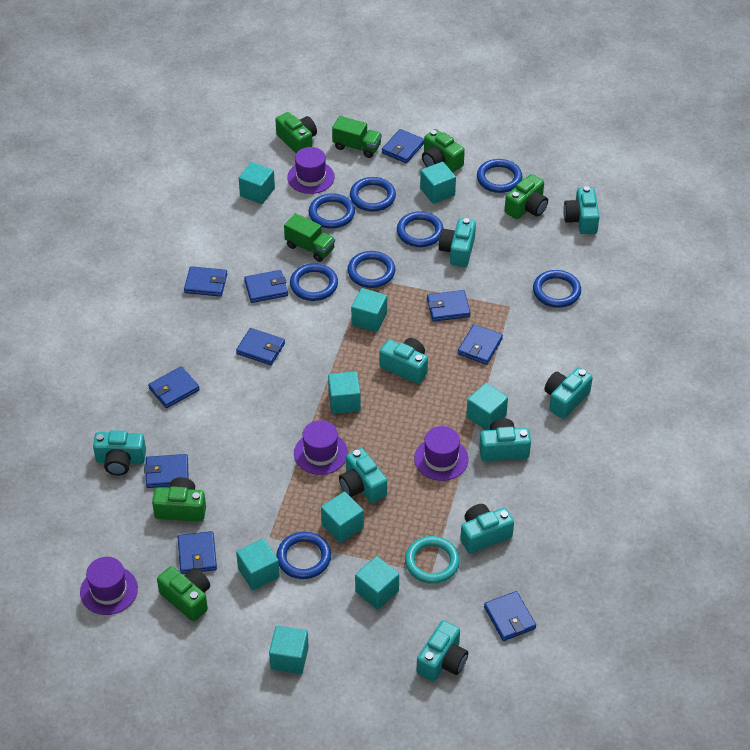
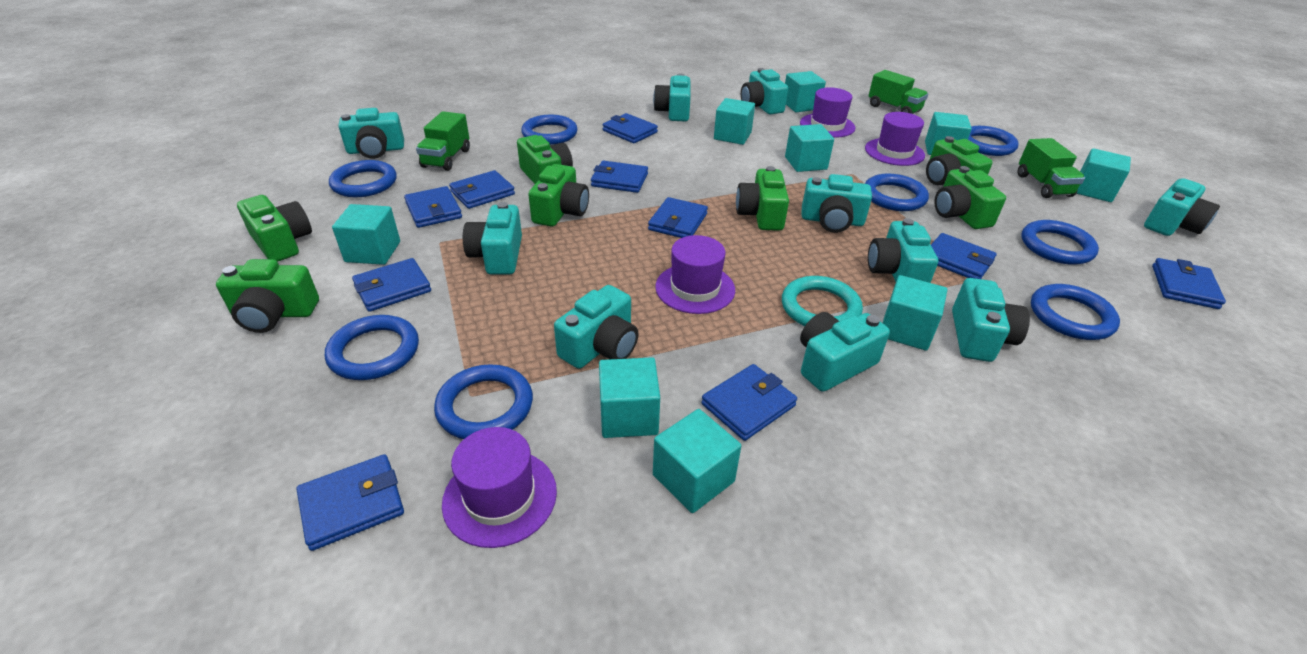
green camera: [152,477,206,522] [157,566,210,621] [275,112,317,153] [422,129,465,172] [505,174,548,219] = 5 -> [216,259,319,333] [237,195,312,262] [517,135,573,184] [528,164,589,227] [736,166,789,231] [926,136,992,185] [934,166,1006,229] = 7
green truck: [284,213,335,262] [332,116,382,158] = 2 -> [416,111,470,171] [868,70,928,114] [1018,138,1085,198] = 3
turquoise camera: [93,430,146,475] [339,448,387,503] [379,338,428,384] [417,620,468,681] [439,218,476,267] [460,504,514,554] [479,418,531,461] [544,368,593,419] [563,186,600,234] = 9 -> [338,108,404,159] [463,202,522,275] [554,285,639,369] [653,73,691,121] [741,68,788,115] [800,312,890,392] [801,174,872,233] [868,218,938,283] [952,278,1030,362] [1144,178,1220,236] = 10

